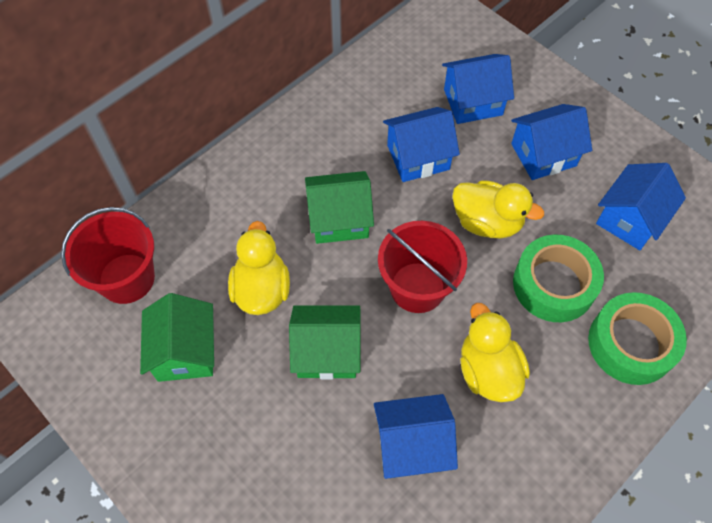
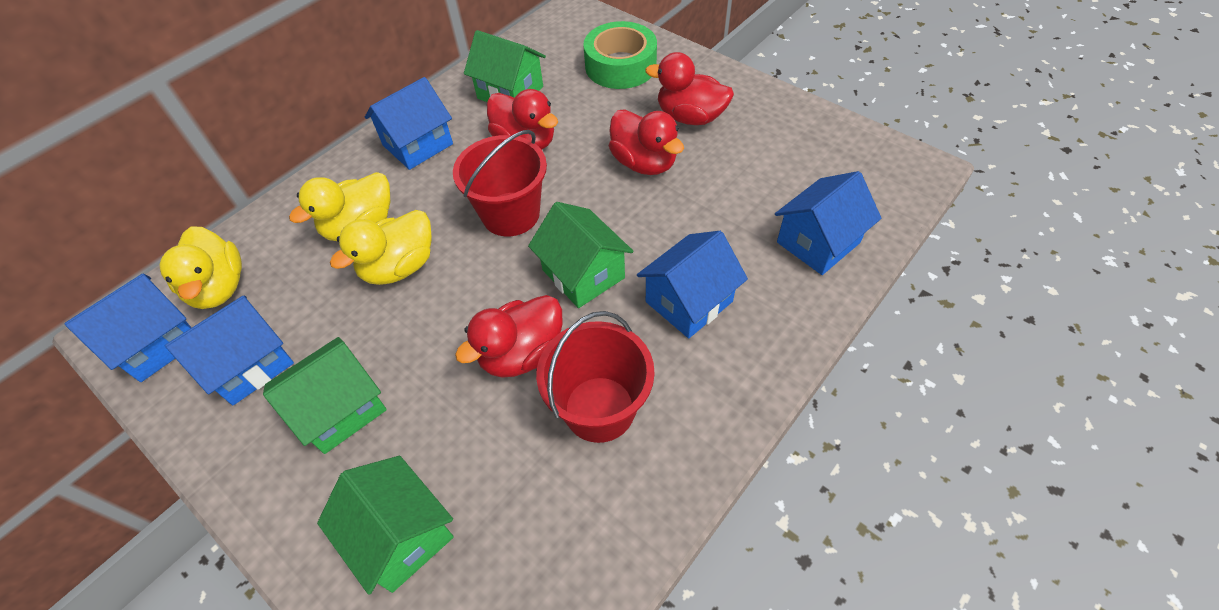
green house: [140,293,214,382] [289,305,361,379] [305,171,374,244] = 3 -> [263,337,387,454] [317,456,454,595] [464,30,546,102] [528,202,633,308] = 4
green tape: [513,235,604,322] [588,292,687,385] = 2 -> [583,21,657,89] = 1
red duck: none = 0 -> [455,295,562,378] [487,89,558,150] [609,109,684,175] [645,52,734,125] = 4

